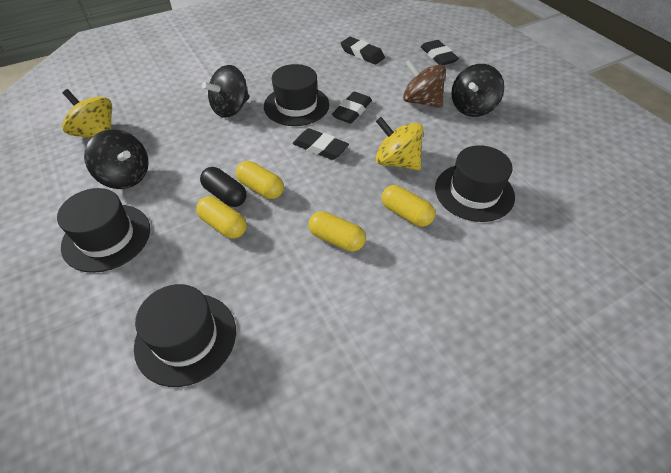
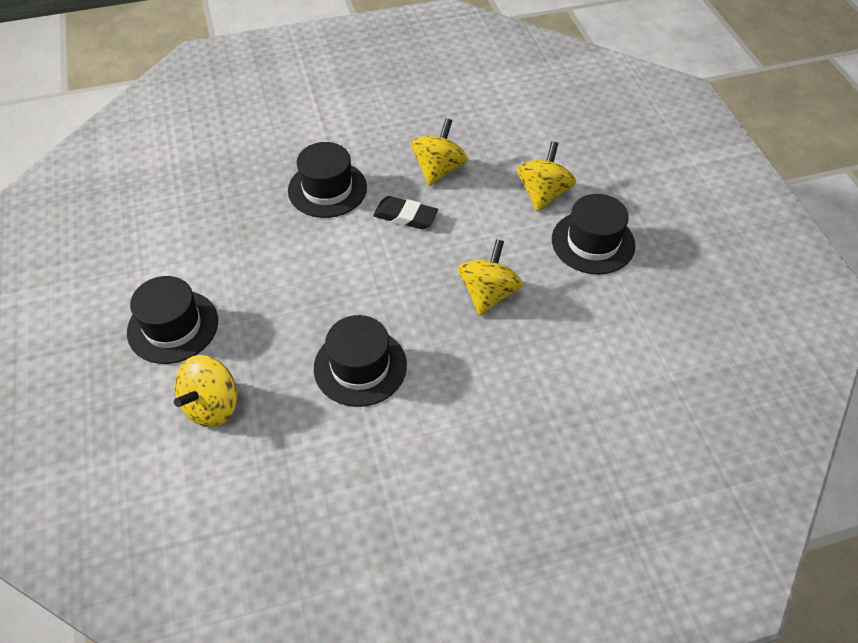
black capsule: [200,167,247,207] = 1 -> none = 0
black eraser: [293,128,349,160] [332,92,372,124] [341,37,385,65] [421,40,459,65] = 4 -> [373,196,438,229] = 1
black spinning top: [84,129,149,189] [202,65,249,118] [451,64,504,117] = 3 -> none = 0
brown spinning top: [403,59,446,108] = 1 -> none = 0
yellow capsule: [196,196,246,239] [236,161,284,199] [308,211,366,252] [382,185,435,227] = 4 -> none = 0
yellow spinning top: [62,89,112,138] [376,117,423,171] = 2 -> [174,355,237,427] [411,118,468,186] [458,239,523,316] [517,141,576,212] = 4

